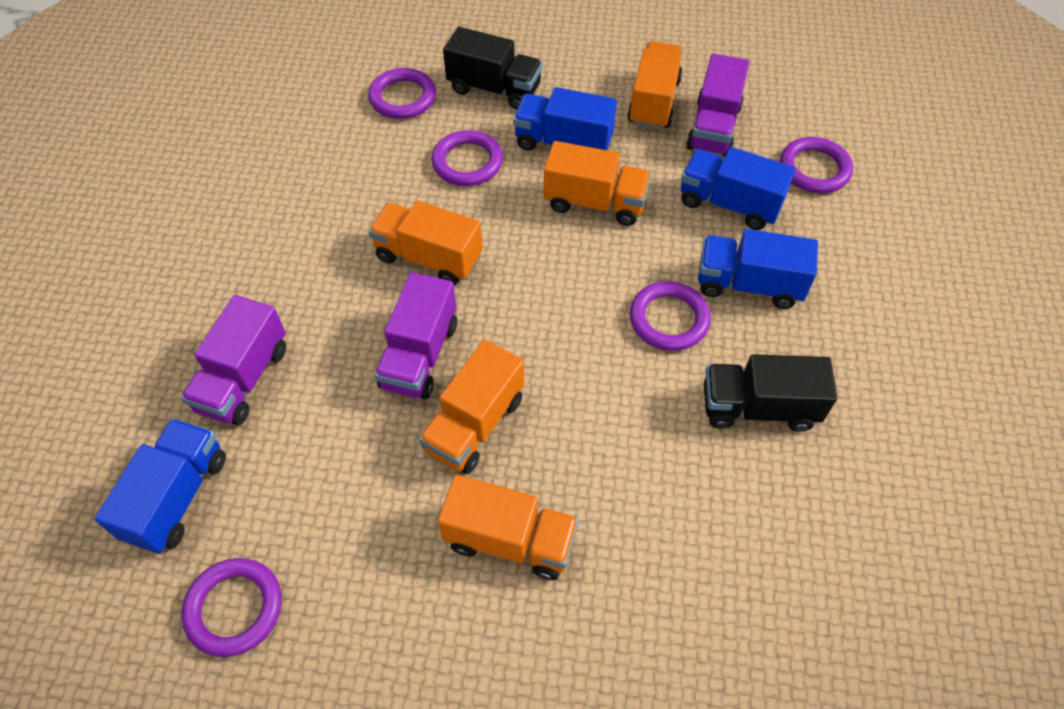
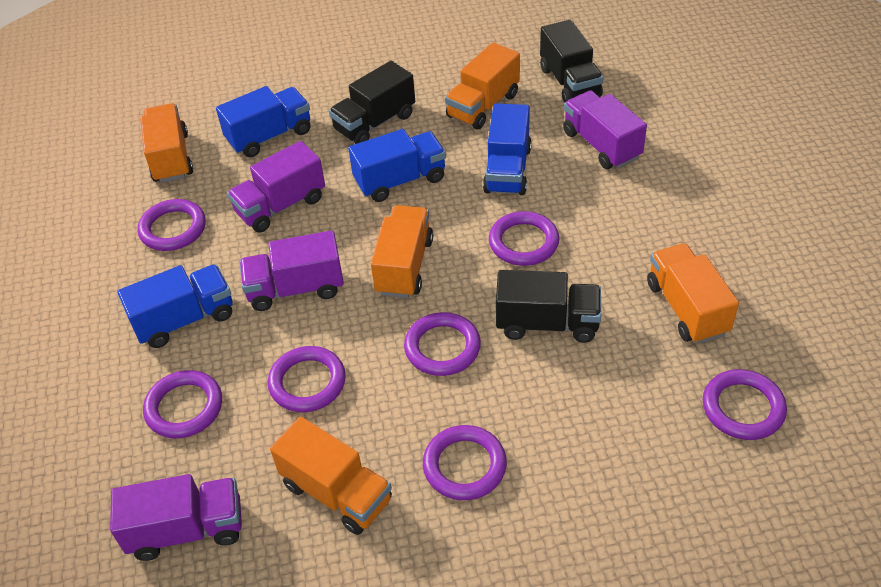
black truck: [443,27,542,110] [704,354,837,432] = 2 -> [329,61,415,144] [496,270,601,343] [540,20,604,103] = 3
purple ring: [182,558,282,657] [368,68,436,119] [431,130,503,186] [630,281,711,351] [780,137,853,193] = 5 -> [138,199,206,251] [143,370,222,438] [268,346,346,412] [404,312,481,376] [423,425,507,500] [489,211,559,266] [703,369,787,440] = 7
purple truck: [181,295,286,425] [374,272,457,399] [686,54,749,157] = 3 -> [110,474,242,561] [227,141,325,232] [239,230,344,311] [563,91,647,169] = 4

